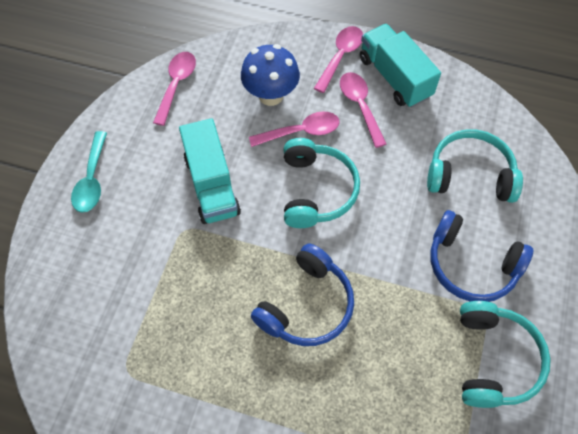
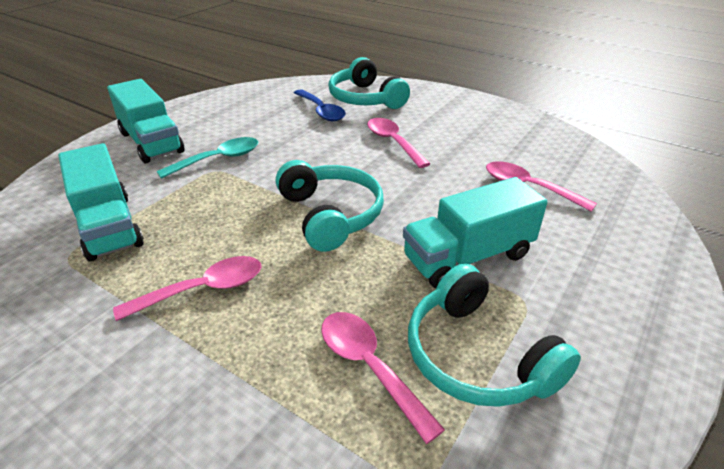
blue headphones: [251,244,354,346] [431,210,533,302] = 2 -> none = 0
blue mushroom: [241,44,300,106] = 1 -> none = 0
blue spoon: none = 0 -> [294,90,346,121] = 1
turquoise truck: [179,118,241,224] [360,24,441,108] = 2 -> [58,143,144,261] [107,79,184,163] [403,177,548,288] = 3

